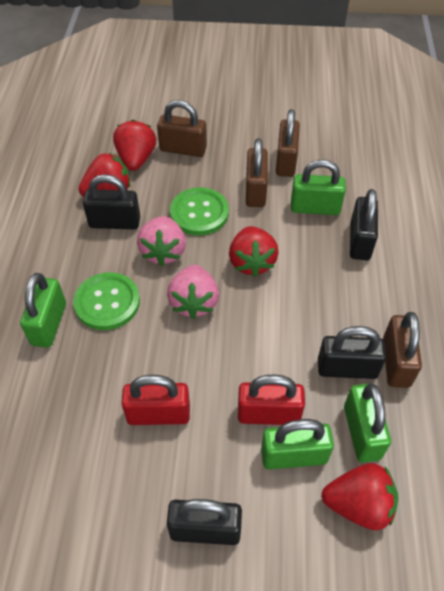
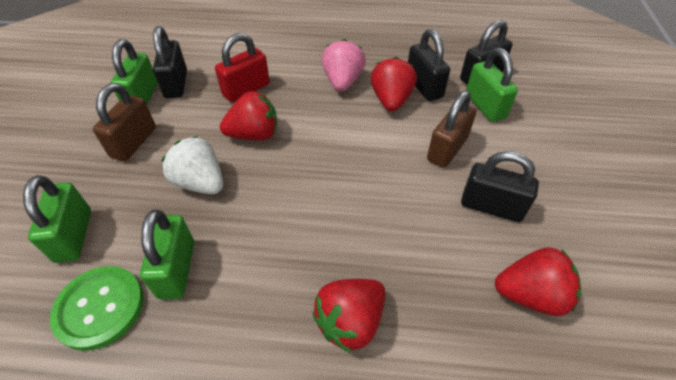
brown padlock: [157,100,207,157] [246,138,268,207] [276,109,300,177] [383,312,422,388] = 4 -> [93,83,156,161] [427,91,476,168] = 2
green button: [73,272,140,330] [170,188,229,235] = 2 -> [50,266,143,351] = 1
pink strawberry: [137,216,186,266] [167,265,219,319] = 2 -> [322,39,366,92] = 1
red padlock: [122,375,190,425] [238,374,305,425] = 2 -> [215,33,270,102] = 1
white strawberry: none = 0 -> [161,136,223,194] = 1

